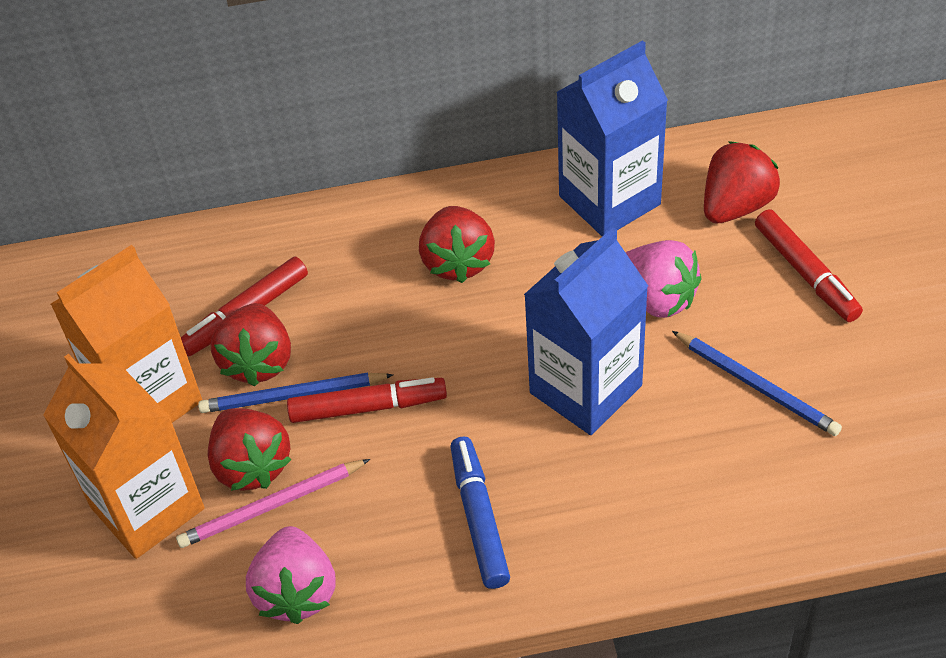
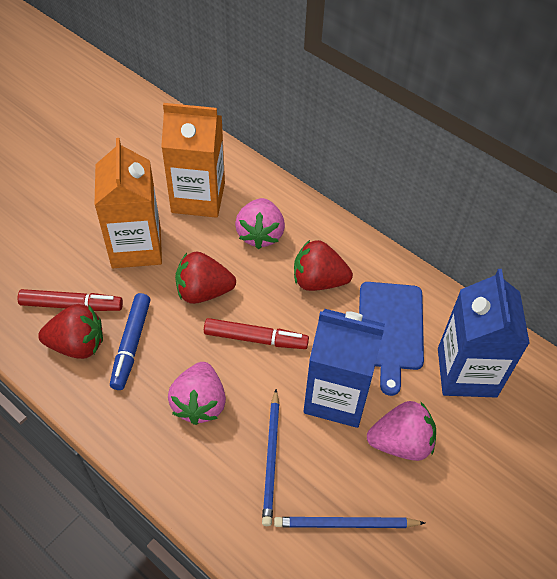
blue cutting board: none = 0 -> [359,282,424,396] = 1
pink pencil: [176,459,370,548] = 1 -> none = 0
pink strawberry: [246,526,335,624] [625,240,702,318] = 2 -> [168,362,226,425] [235,198,285,249] [367,401,436,461] = 3
red marker: [181,257,308,356] [287,377,447,423] [755,209,863,322] = 3 -> [17,289,123,311] [204,318,309,349] = 2
red strawberry: [208,408,291,491] [211,303,291,386] [419,206,495,283] [704,141,780,223] = 4 -> [38,304,103,359] [175,251,236,304] [294,240,353,291] = 3

